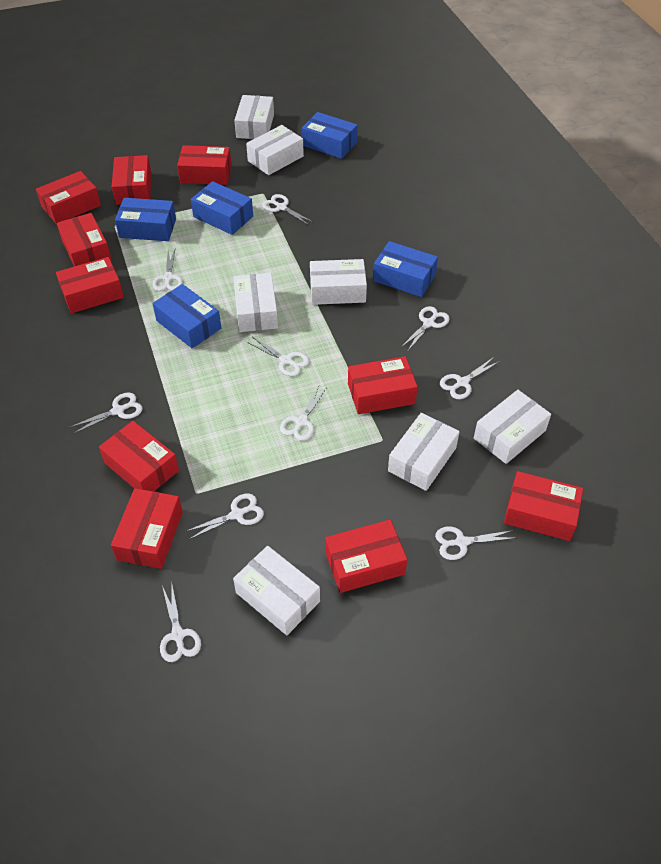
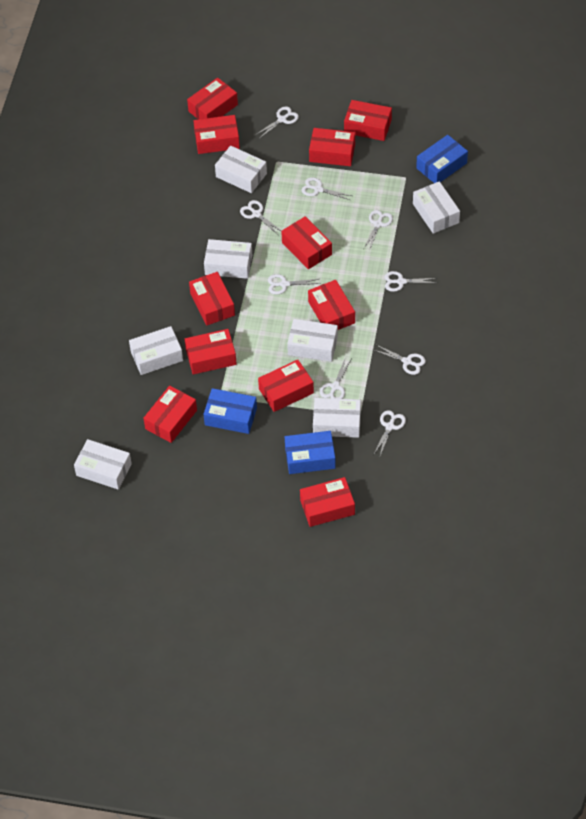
blue box: [115,198,176,241] [152,284,221,349] [191,181,253,235] [302,112,358,159] [373,241,438,297] = 5 -> [204,388,257,434] [285,431,336,474] [416,135,468,183] = 3
red box: [36,171,101,224] [56,257,124,314] [57,213,112,267] [99,421,179,491] [111,488,183,569] [112,155,151,205] [177,145,232,185] [325,520,407,593] [348,356,418,414] [504,471,583,541] = 10 -> [143,386,197,443] [185,329,237,374] [187,78,238,119] [189,272,235,326] [194,115,240,154] [258,359,314,412] [281,216,332,269] [300,477,355,527] [308,280,355,330] [309,128,355,166] [344,100,392,141] = 11
white scissors: [69,392,143,434] [152,250,183,291] [160,585,201,662] [185,493,264,540] [247,337,309,376] [262,194,314,225] [280,386,327,441] [400,306,450,352] [435,527,515,560] [440,357,500,399] = 10 -> [240,200,281,235] [255,106,299,139] [268,274,321,295] [301,177,352,200] [320,357,351,399] [363,210,393,251] [373,410,406,456] [374,345,426,375] [385,271,437,292] = 9

